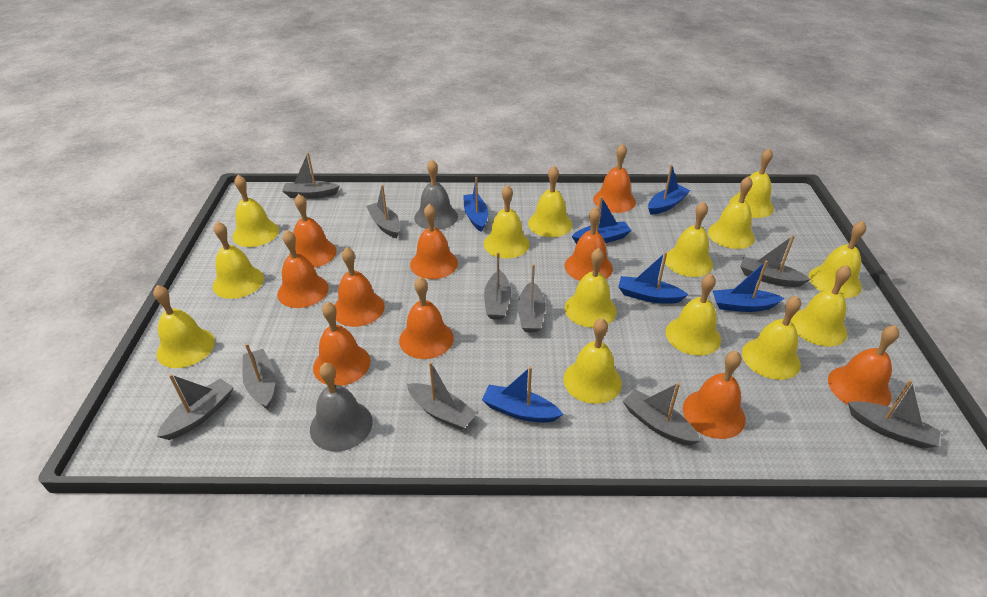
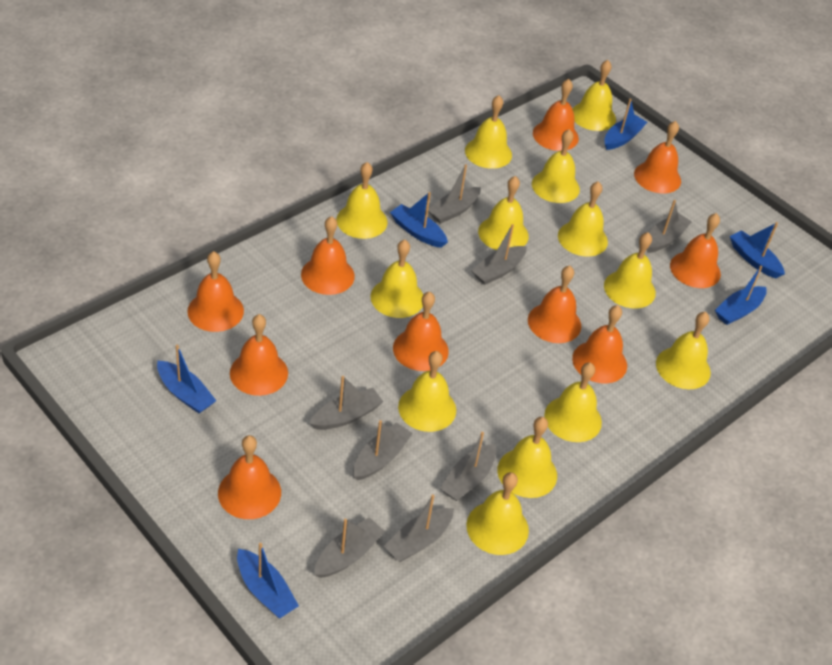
grey bell: [310,363,373,452] [414,159,458,230] = 2 -> none = 0
grey boat: [157,374,234,440] [242,343,276,409] [282,153,340,199] [366,185,400,238] [407,362,477,430] [484,252,511,320] [518,264,545,333] [623,382,701,446] [740,235,811,287] [848,380,941,449] = 10 -> [309,376,383,430] [314,517,385,578] [353,420,413,480] [384,494,454,562] [428,164,481,224] [440,432,496,501] [471,224,527,285] [647,200,692,253] = 8
yellow bell: [153,285,215,368] [213,221,264,299] [232,175,279,247] [484,185,530,258] [528,166,572,237] [564,318,622,404] [565,248,617,328] [665,202,713,277] [666,274,721,356] [708,176,755,249] [729,148,774,218] [742,296,801,380] [790,265,851,347] [809,221,866,298] = 14 -> [337,162,388,239] [371,239,423,318] [398,351,456,432] [465,95,512,169] [466,472,529,555] [478,176,529,250] [497,417,557,498] [532,129,580,203] [544,362,602,442] [558,181,608,256] [572,60,616,131] [604,232,656,308] [656,312,711,389] = 13

